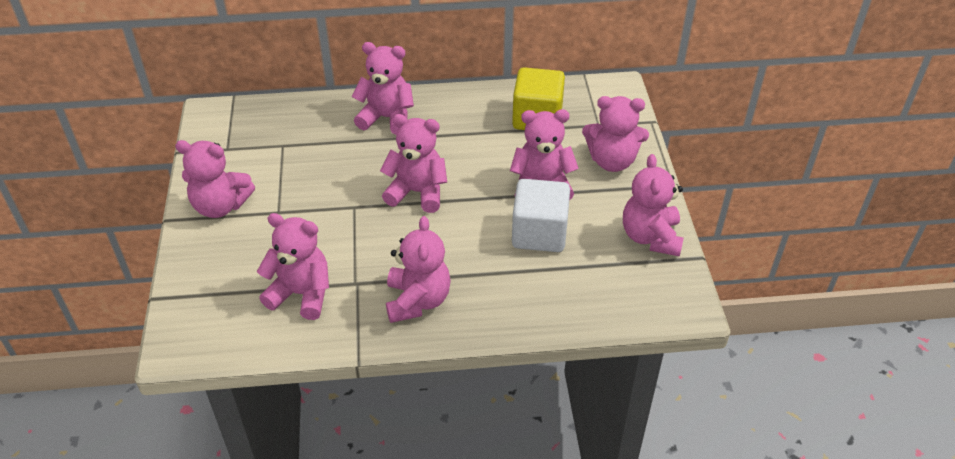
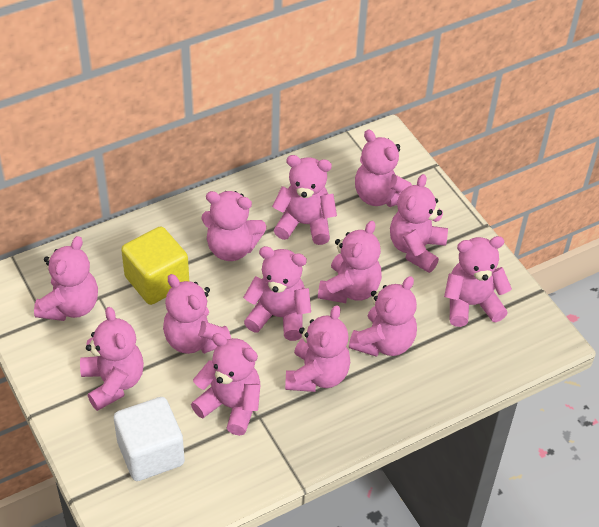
pink teddy bear: [175,140,255,218] [257,213,329,320] [351,42,414,135] [380,114,447,213] [386,216,451,323] [510,109,579,200] [582,96,649,172] [623,154,684,256] = 8 -> [34,236,98,321] [80,307,144,411] [163,274,231,354] [191,333,260,436] [201,191,266,261] [243,246,311,341] [272,155,337,245] [285,305,350,392] [318,221,382,303] [349,276,417,357] [355,130,412,207] [390,174,448,273] [444,236,512,327] = 13

